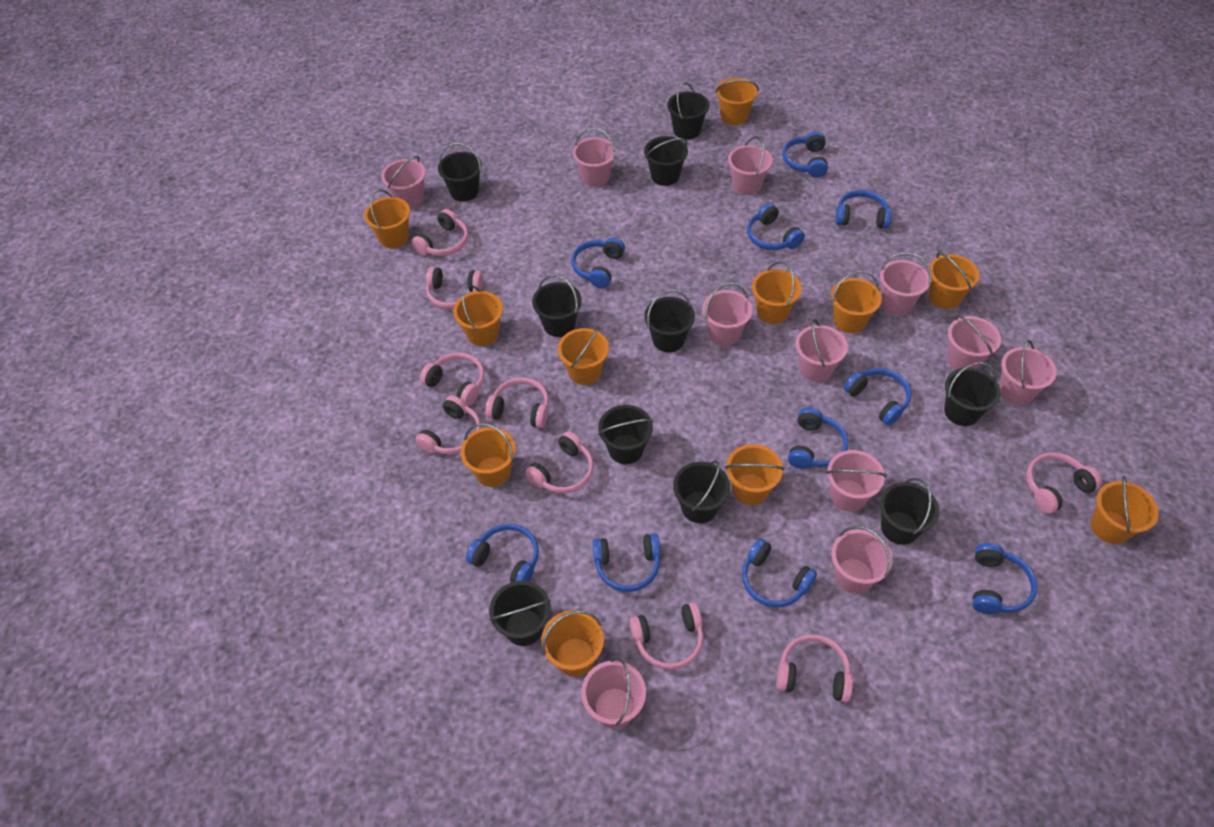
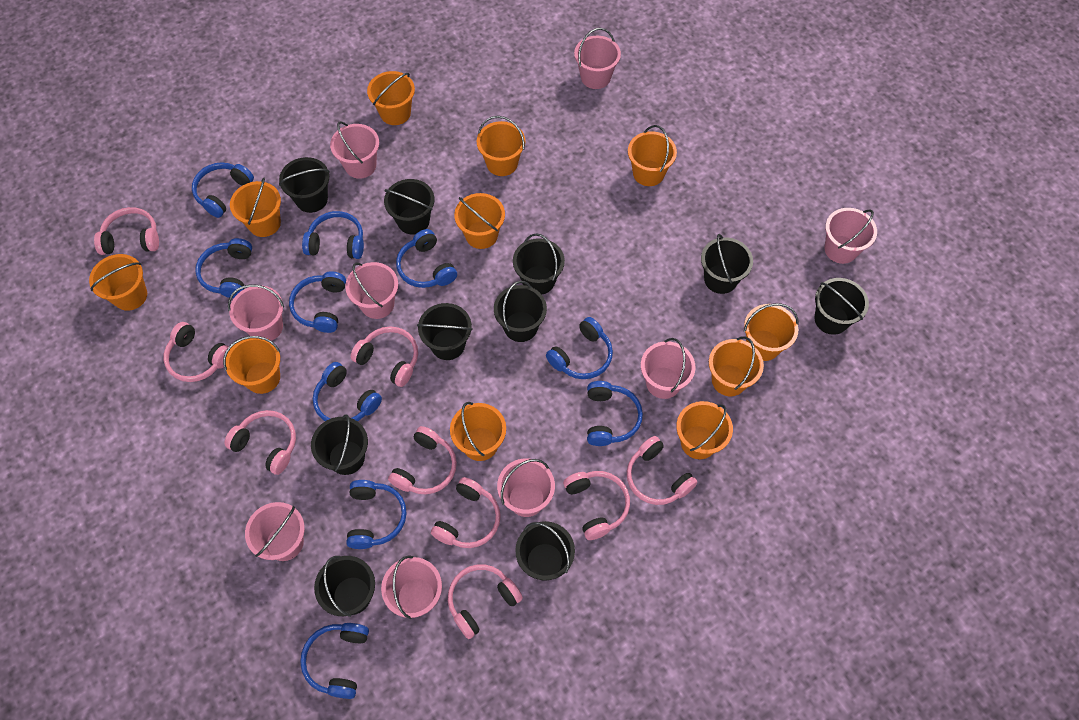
pink bucket: [381,156,426,209] [573,128,616,187] [581,658,646,729] [702,283,753,346] [728,136,772,195] [795,319,848,382] [826,450,887,511] [831,526,893,594] [880,252,932,315] [947,315,1001,370] [999,340,1057,405] = 11 -> [228,284,284,341] [245,502,305,561] [330,121,379,179] [345,262,398,319] [381,555,442,619] [497,458,555,517] [574,28,621,89] [641,338,695,399] [825,208,877,264] = 9

